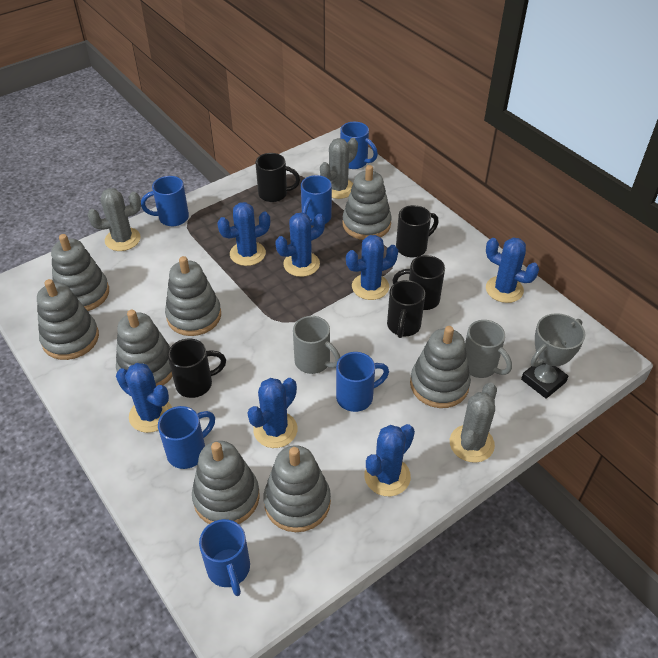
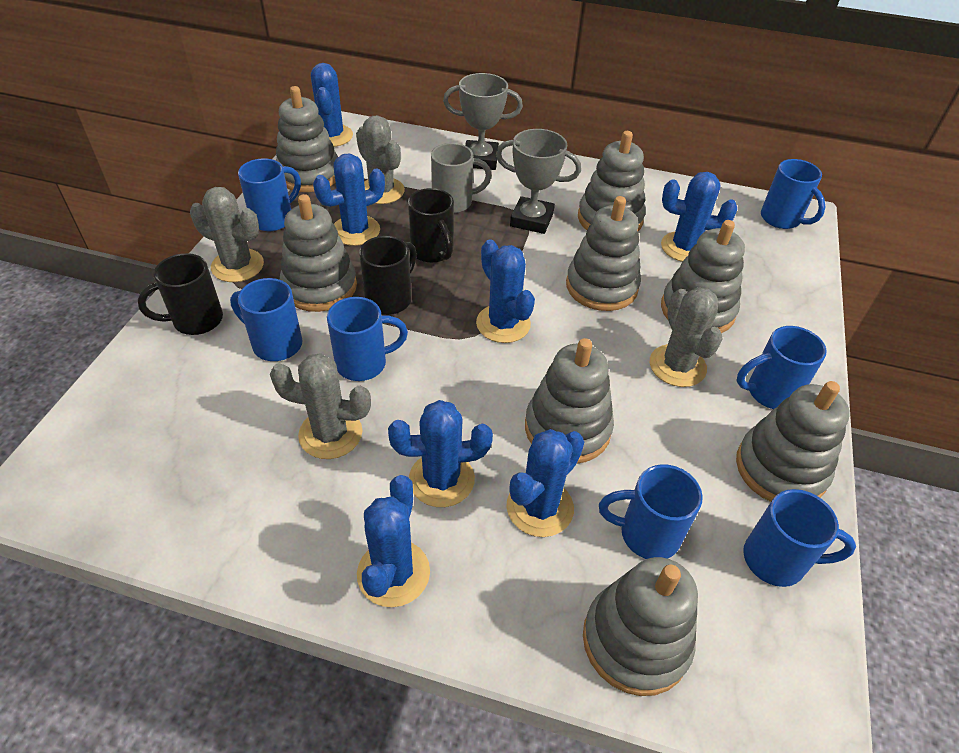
black mug: [168,339,226,398] [256,153,300,202] [387,280,425,338] [393,255,445,310] [396,205,439,257] = 5 -> [138,253,223,335] [359,236,417,315] [408,188,454,263] = 3
blue mug: [141,176,189,226] [158,406,215,469] [199,519,250,596] [301,175,332,226] [336,352,389,412] [340,122,378,169] = 6 -> [230,278,302,361] [238,158,301,231] [327,297,408,381] [599,464,703,559] [736,326,827,409] [743,489,856,587] [761,159,825,229] = 7
grey cactus: [87,188,141,251] [320,138,358,199] [450,383,497,463] = 3 -> [190,187,264,282] [270,353,371,459] [356,115,405,204] [650,287,723,387] = 4
grey mug: [293,316,340,374] [465,320,512,378] = 2 -> [431,143,492,213] = 1
grey trophy: [521,313,585,399] = 1 -> [443,73,523,170] [496,129,581,234] = 2

